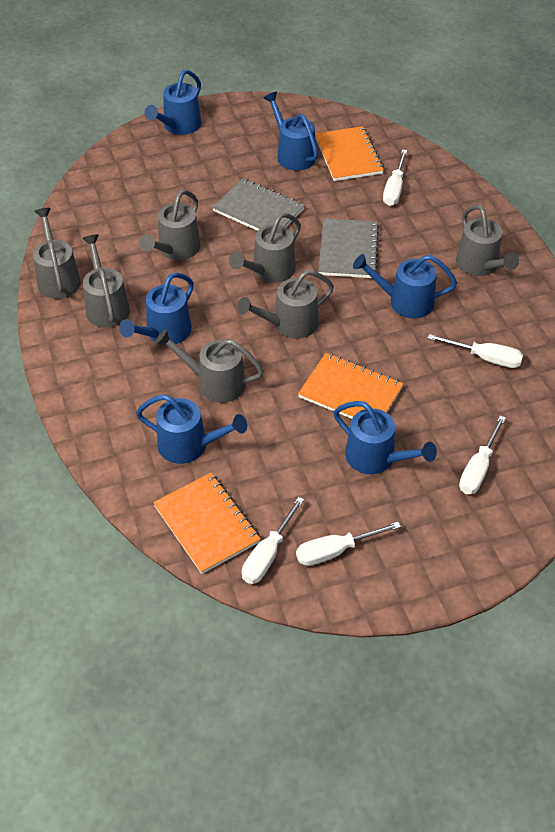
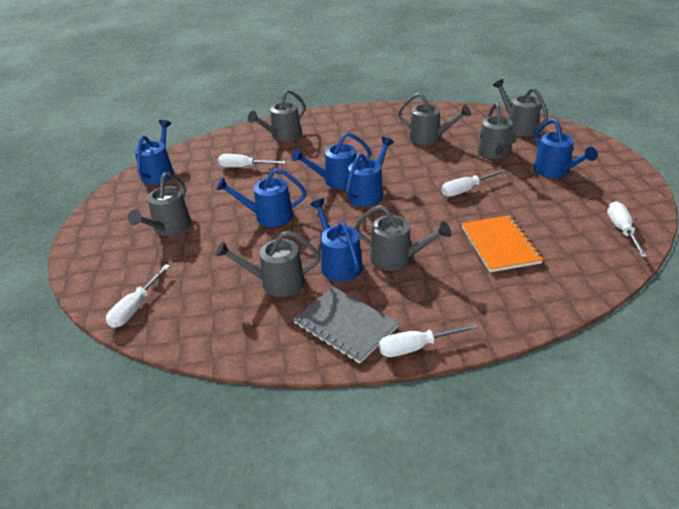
grey notebook: [212,178,305,231] [318,218,379,278] = 2 -> [293,287,399,364] = 1
orange notebook: [153,473,261,574] [298,353,404,419] [315,126,384,181] = 3 -> [462,215,543,272] = 1

